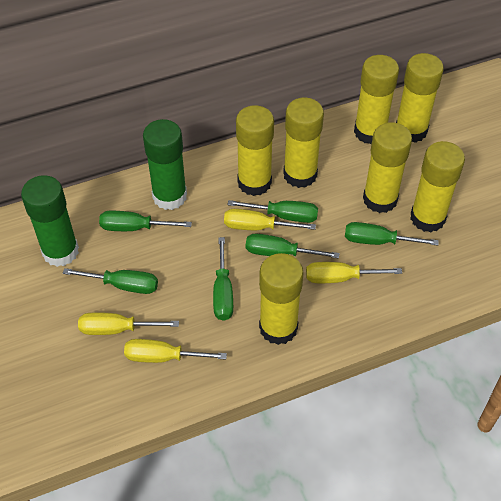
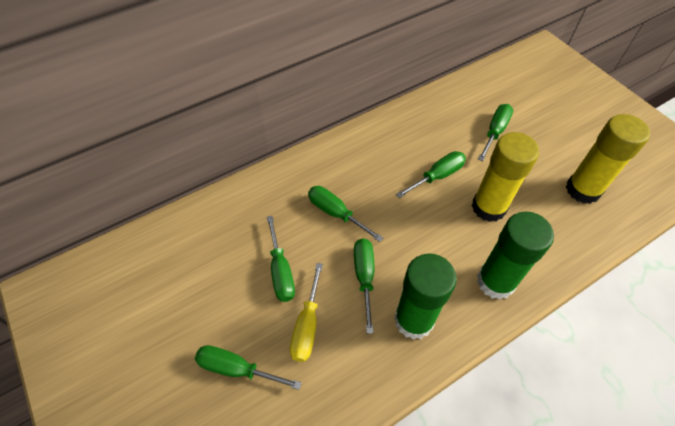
yellow glue stick: [236,105,274,196] [259,253,304,345] [283,98,324,188] [354,55,399,144] [363,122,412,213] [396,53,444,143] [410,141,465,232] = 7 -> [472,132,539,222] [566,114,650,204] = 2
yellow screwdriver: [78,312,179,335] [124,339,227,363] [224,209,316,230] [306,262,402,283] = 4 -> [290,263,323,362] = 1

